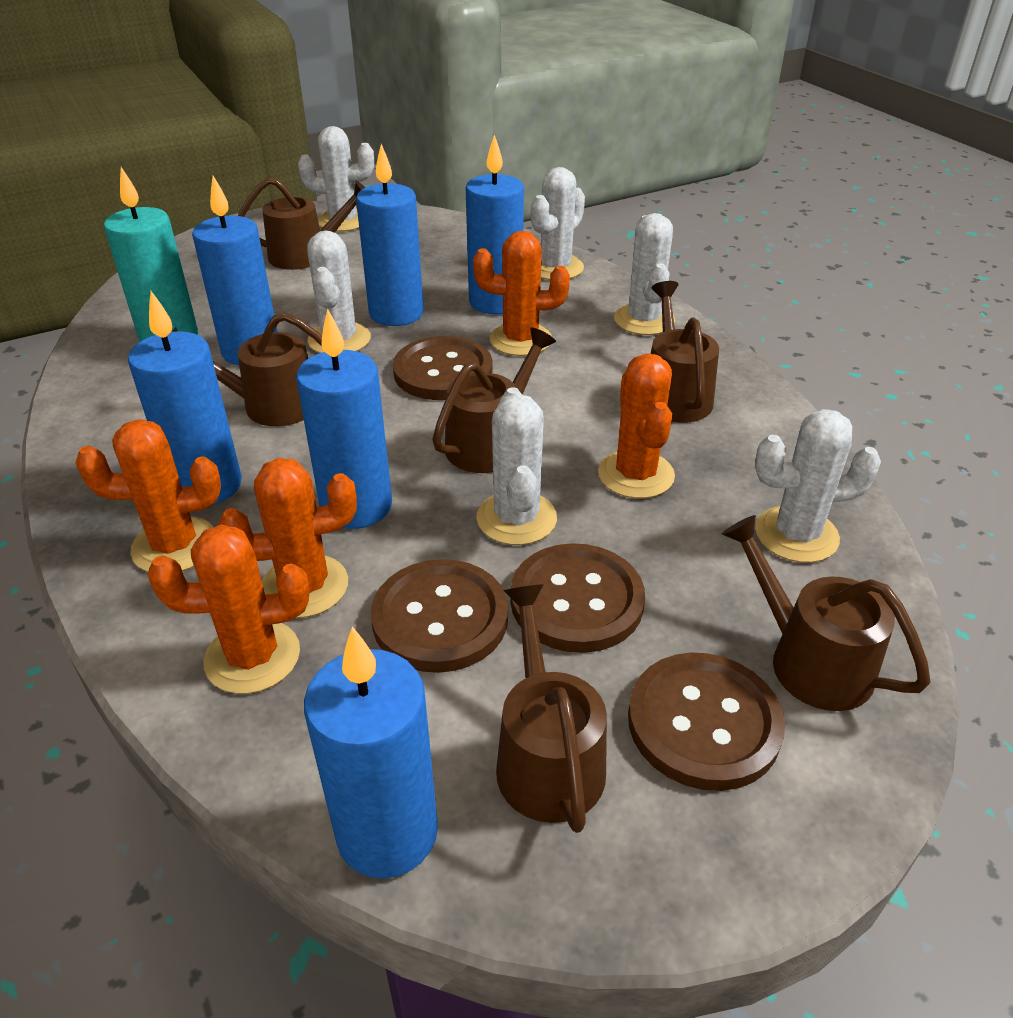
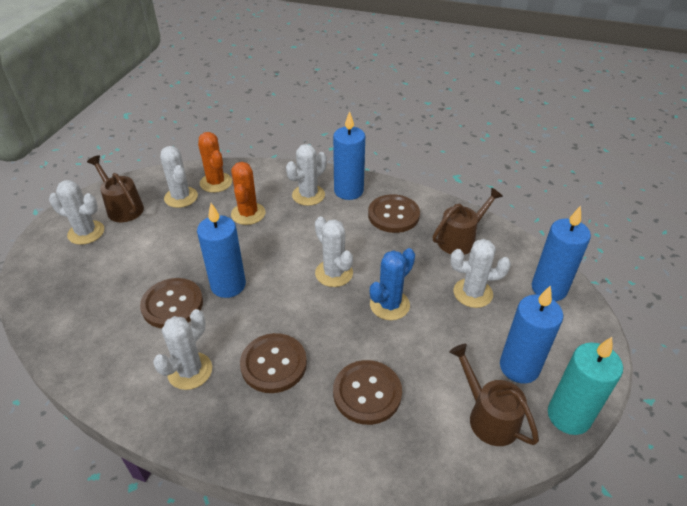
blue cactus: none = 0 -> [370,248,415,320] = 1
blue candle: [128,291,242,505] [192,176,277,365] [296,309,392,529] [304,626,438,879] [356,144,424,326] [466,135,524,315] = 6 -> [197,203,246,298] [333,111,365,200] [500,285,563,384] [532,206,591,301] = 4
brown watering can: [172,312,322,426] [238,177,365,270] [432,327,556,473] [496,584,607,833] [651,281,719,423] [722,515,931,711] = 6 -> [87,155,144,222] [432,188,503,255] [449,344,539,446] = 3
orange cactus: [75,419,221,572] [147,525,309,694] [219,458,357,618] [473,231,570,356] [598,353,675,498] = 5 -> [198,132,232,193] [231,162,265,225] = 2

